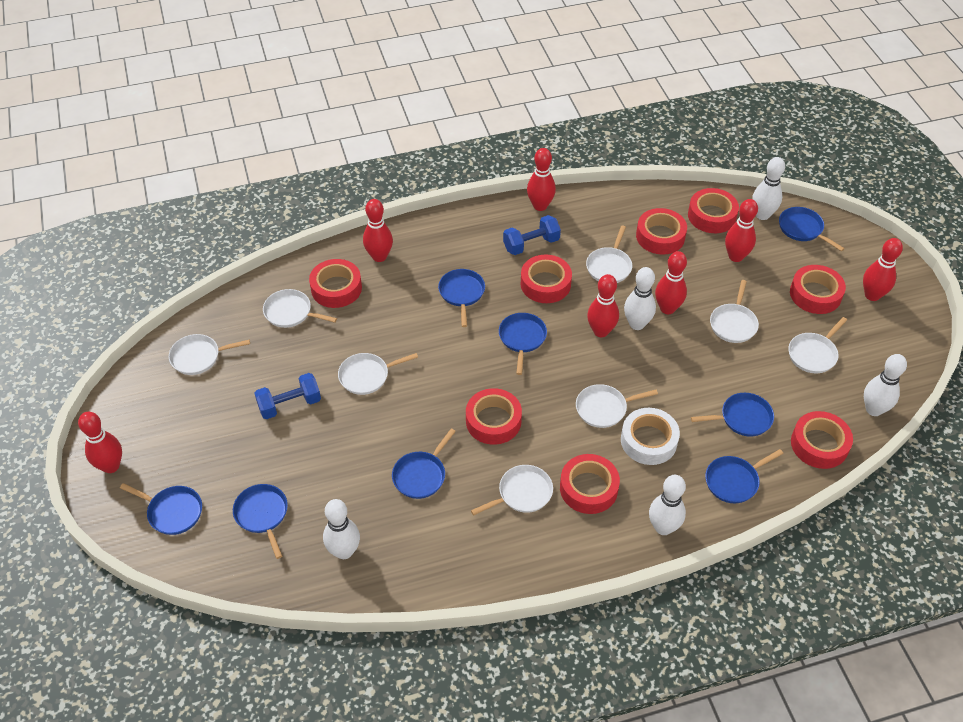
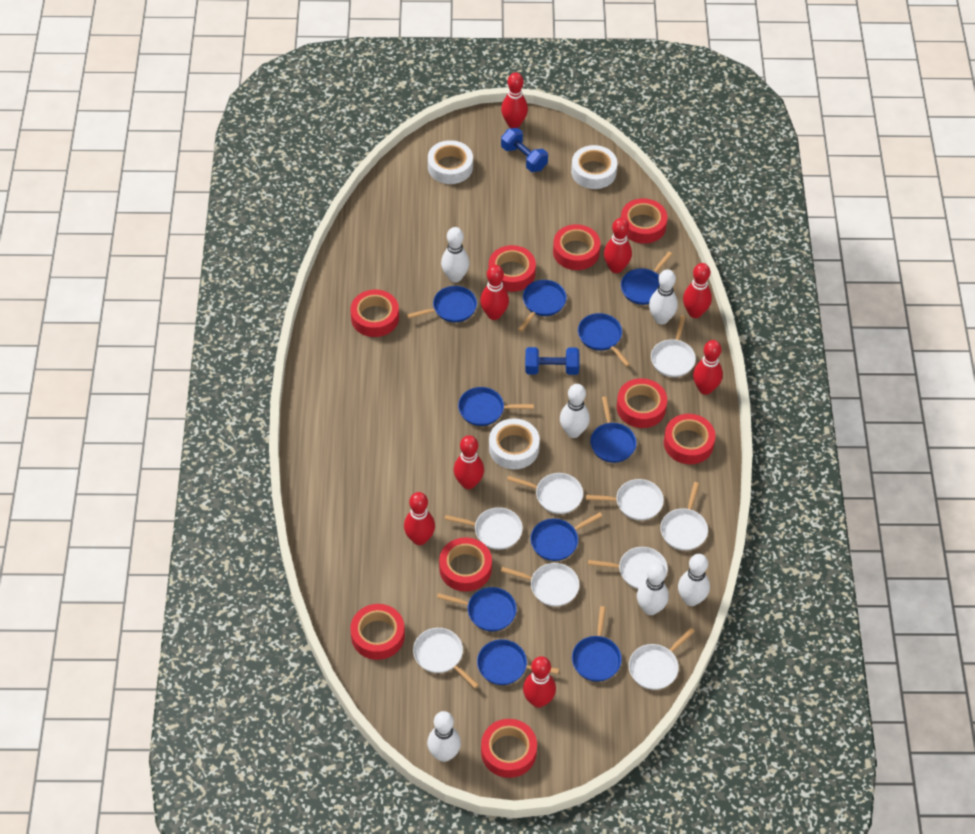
blue pan: [120,483,202,535] [233,484,288,559] [392,428,456,499] [438,269,485,327] [499,313,547,375] [691,393,774,437] [705,449,783,503] [779,207,845,251] = 8 -> [407,286,477,322] [437,587,517,631] [458,387,534,426] [477,639,559,685] [518,280,567,332] [530,512,603,561] [572,606,622,682] [578,313,630,366] [590,396,637,463] [621,252,672,305] = 10
red bowling pin: [78,412,122,473] [363,199,393,262] [527,148,556,211] [587,274,619,337] [655,251,687,314] [725,199,758,262] [863,238,903,301] = 7 -> [404,492,435,545] [454,435,484,489] [480,265,509,320] [501,73,528,128] [523,656,556,708] [604,218,632,273] [683,263,712,318] [693,340,723,395] = 8
red tape: [309,259,362,308] [466,388,522,445] [521,255,572,303] [560,454,620,514] [636,208,687,255] [688,188,739,233] [790,265,846,314] [791,411,853,469] = 8 -> [350,290,399,337] [350,604,405,660] [439,537,492,592] [481,719,537,778] [488,245,536,292] [553,224,601,270] [617,378,667,428] [621,198,667,244] [664,414,716,464] = 9
white bowling pin: [323,499,360,559] [624,267,656,330] [649,475,686,535] [752,157,785,220] [864,354,907,416] = 5 -> [427,711,461,762] [441,227,470,283] [560,384,590,438] [637,563,669,615] [649,269,678,325] [678,554,710,606] = 6
white pan: [169,334,250,375] [263,289,337,328] [338,353,418,395] [471,465,553,516] [576,384,658,428] [586,226,632,283] [710,280,759,343] [788,317,847,373] = 8 -> [413,628,479,688] [444,507,523,550] [501,563,579,607] [507,473,583,514] [586,479,664,520] [588,547,668,589] [629,628,695,690] [651,315,696,377] [660,482,708,551] = 9
white tape: [621,408,680,465] = 1 -> [428,140,473,184] [489,418,540,469] [571,145,617,189] = 3

